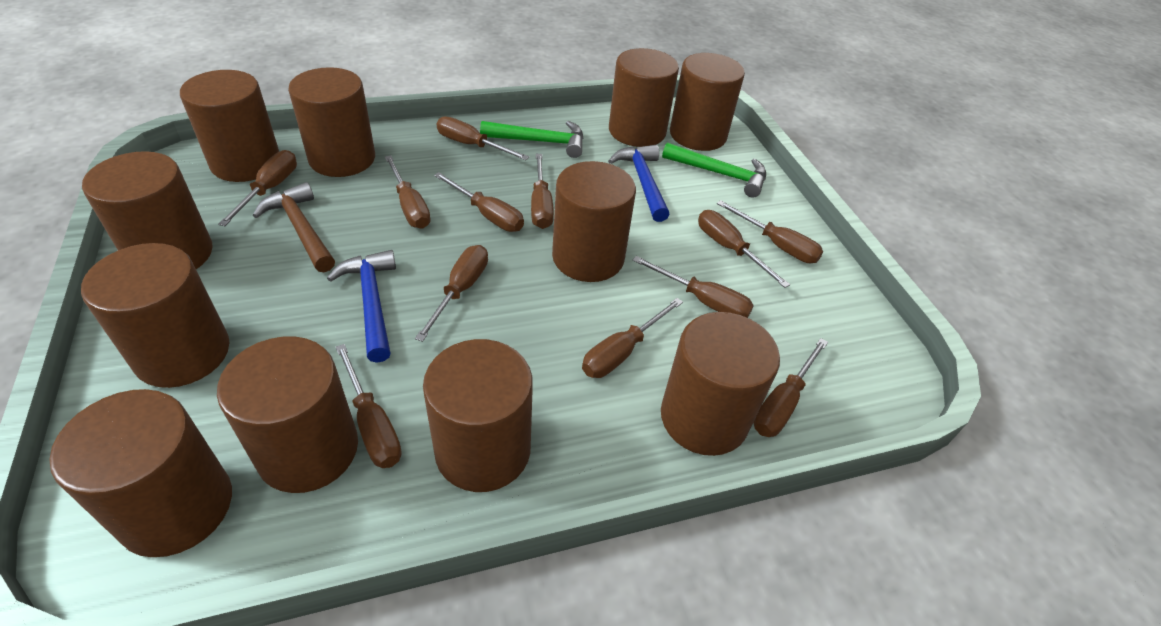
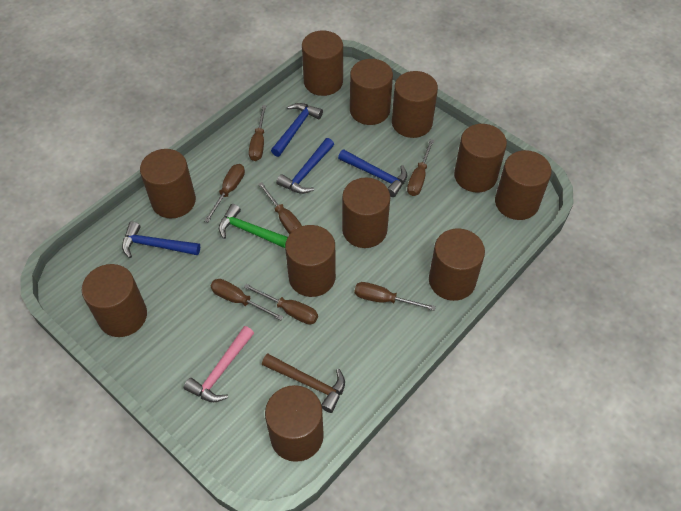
blue hammer: [327,250,396,363] [608,145,670,222] = 2 -> [122,222,200,258] [271,103,323,157] [276,138,334,194] [338,149,407,197] = 4
brown screwdriver: [218,150,297,226] [336,344,402,468] [385,155,431,229] [415,245,488,342] [434,172,524,232] [437,116,529,160] [531,154,554,229] [582,298,683,378] [632,256,754,318] [698,210,790,288] [717,200,823,263] [753,338,828,437] = 12 -> [204,164,245,222] [210,279,284,320] [244,284,318,325] [249,105,266,161] [258,182,302,234] [355,282,436,311] [407,139,434,196] = 7
green hammer: [480,121,583,158] [662,142,766,198] = 2 -> [219,204,288,248] = 1
pink hammer: none = 0 -> [184,326,254,402] = 1

